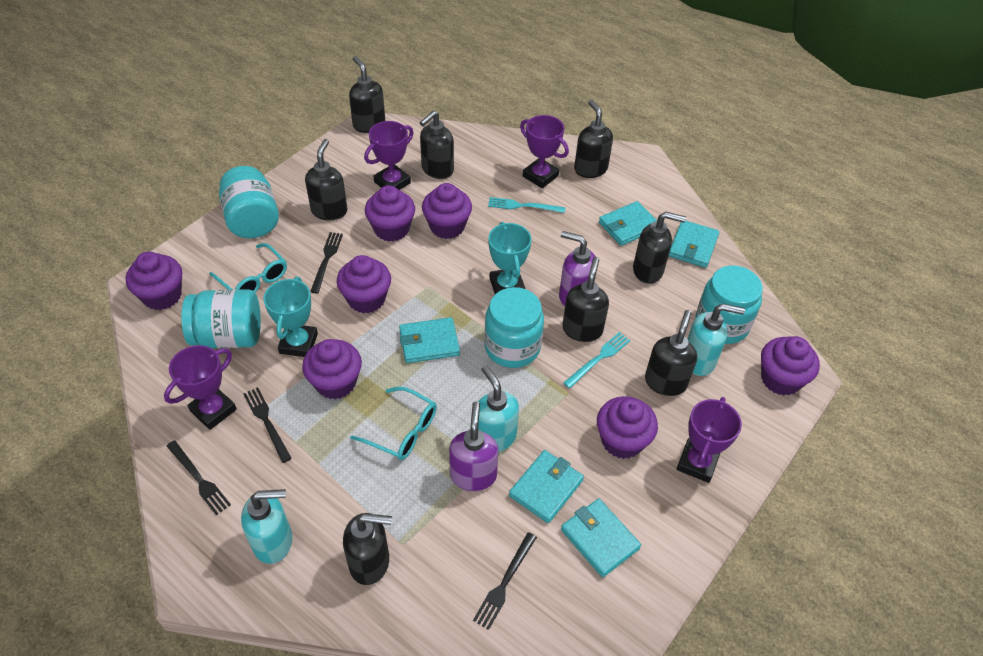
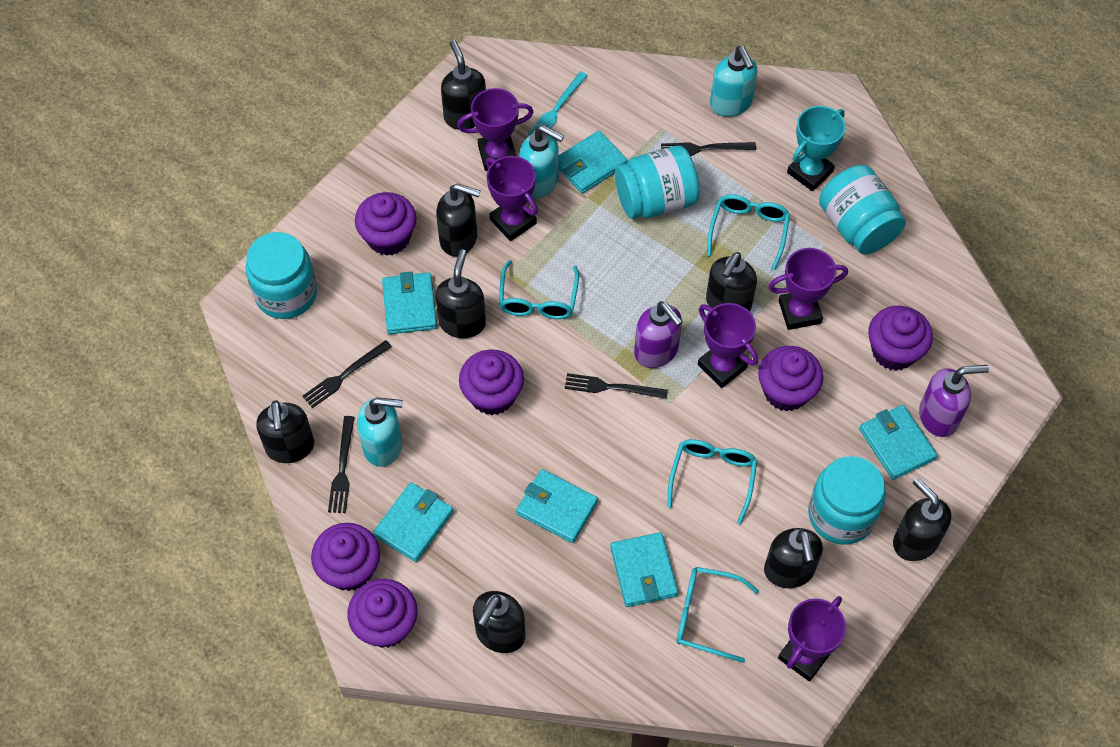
purple cupcake: [126,251,182,310] [302,339,362,400] [337,255,391,313] [365,185,415,242] [422,183,472,239] [597,396,658,459] [761,336,820,396] = 7 -> [311,523,380,591] [347,579,418,648] [355,192,417,256] [459,349,524,415] [758,346,823,411] [868,306,933,371] = 6
purple trophy: [164,345,237,430] [364,121,414,190] [520,115,569,188] [677,397,742,483] = 4 -> [457,88,534,171] [486,156,538,241] [698,303,758,388] [768,248,848,330] [778,596,846,681] = 5
turquoise fork: [488,197,565,213] [563,332,630,388] = 2 -> [528,71,588,135] = 1
turquoise glasses: [209,243,287,293] [350,386,437,460] = 2 -> [499,260,579,319] [667,439,757,524] [677,567,759,663] [707,194,790,271] = 4
turquoise trophy: [263,277,318,357] [488,222,532,294] = 2 -> [787,106,846,191] = 1
turquoise wallet: [399,317,460,363] [509,450,584,523] [561,499,641,577] [599,201,657,246] [669,221,720,268] = 5 -> [373,482,454,562] [382,272,437,334] [516,469,598,543] [559,130,628,194] [610,532,678,607] [859,405,938,480] = 6

